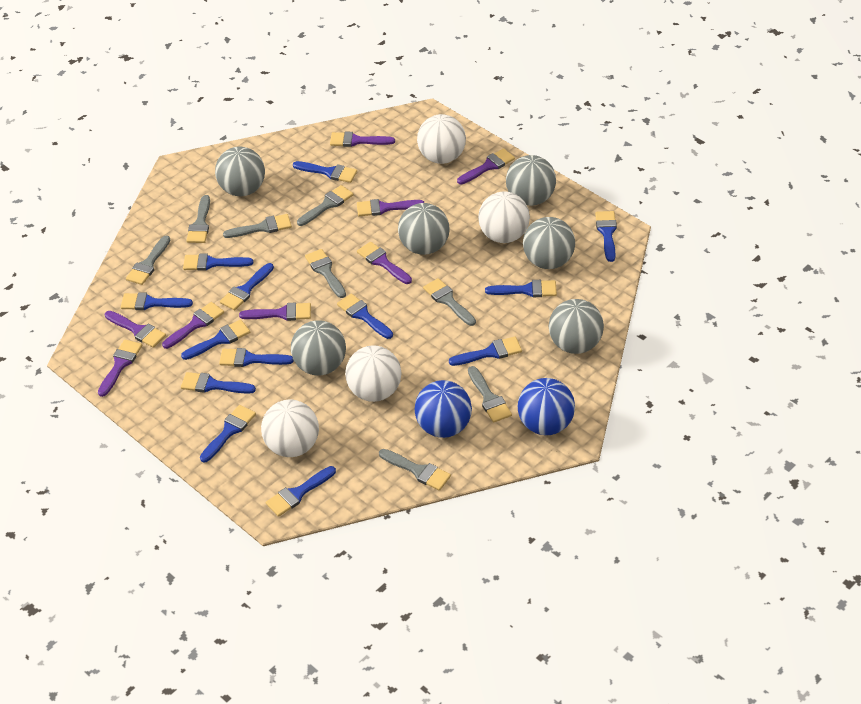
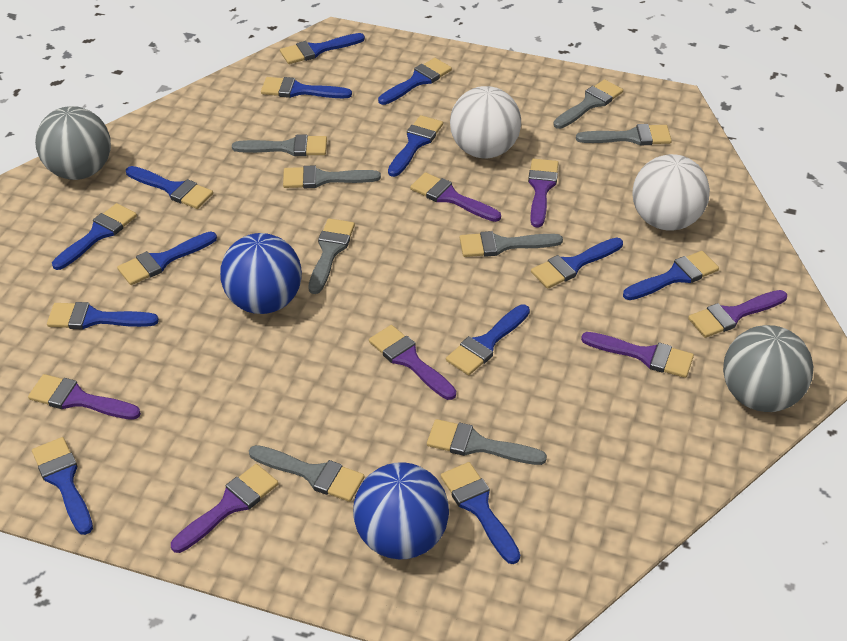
grey ball: [215,147,265,196] [291,320,346,376] [398,203,450,255] [506,155,556,206] [523,217,575,269] [549,299,604,354] = 6 -> [35,106,111,180] [723,325,813,412] = 2
purple brush: [98,340,142,397] [105,311,166,348] [162,302,224,349] [239,303,311,321] [330,132,395,147] [357,199,424,216] [357,242,412,284] [457,148,515,184] = 8 -> [28,374,141,420] [171,464,279,553] [369,325,456,400] [410,172,501,222] [528,159,558,228] [581,332,694,378] [688,290,787,338] = 7
white ball: [261,400,319,457] [345,345,401,402] [417,114,466,164] [478,191,530,243] = 4 -> [450,86,521,158] [633,154,710,230] = 2

